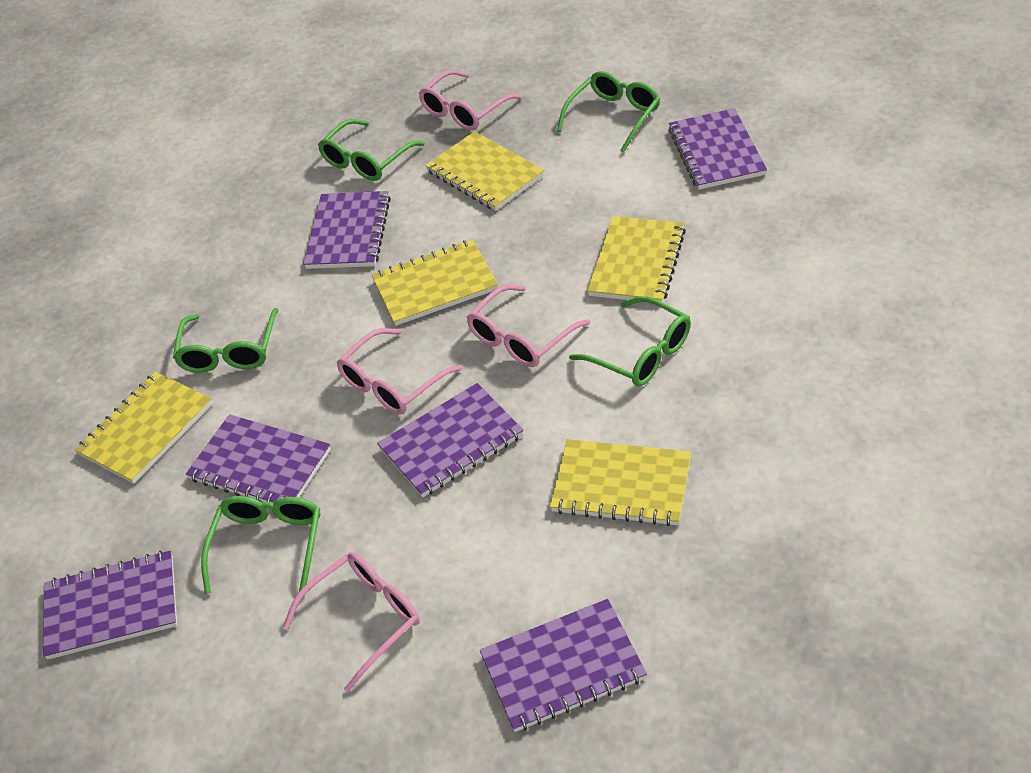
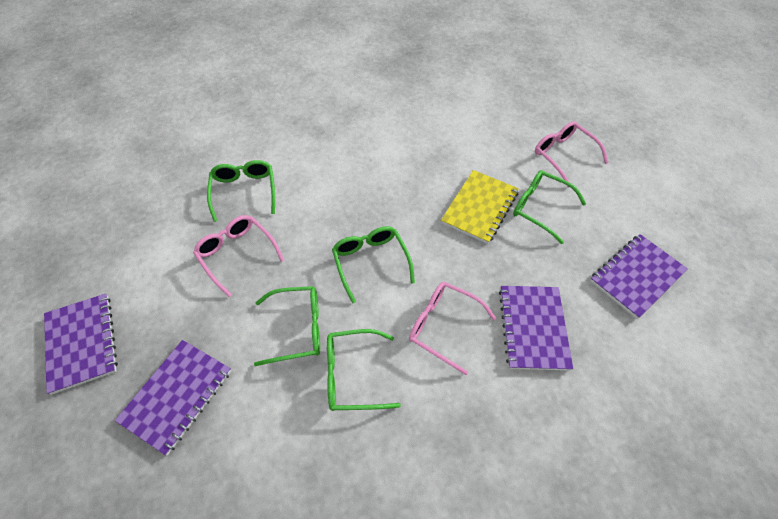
pink glasses: [283,552,420,692] [337,328,463,414] [419,70,522,130] [467,285,590,367] = 4 -> [193,215,284,297] [409,282,496,375] [535,121,609,187] = 3
purple notebook: [43,550,177,660] [186,414,331,503] [304,191,391,269] [377,383,524,498] [480,599,647,732] [668,108,767,190] = 6 -> [44,294,118,395] [115,340,231,455] [499,286,573,371] [590,234,688,319] = 4
yellow notebook: [75,372,213,484] [372,239,498,326] [425,131,544,211] [550,439,691,526] [587,216,686,302] = 5 -> [441,170,519,244] = 1

